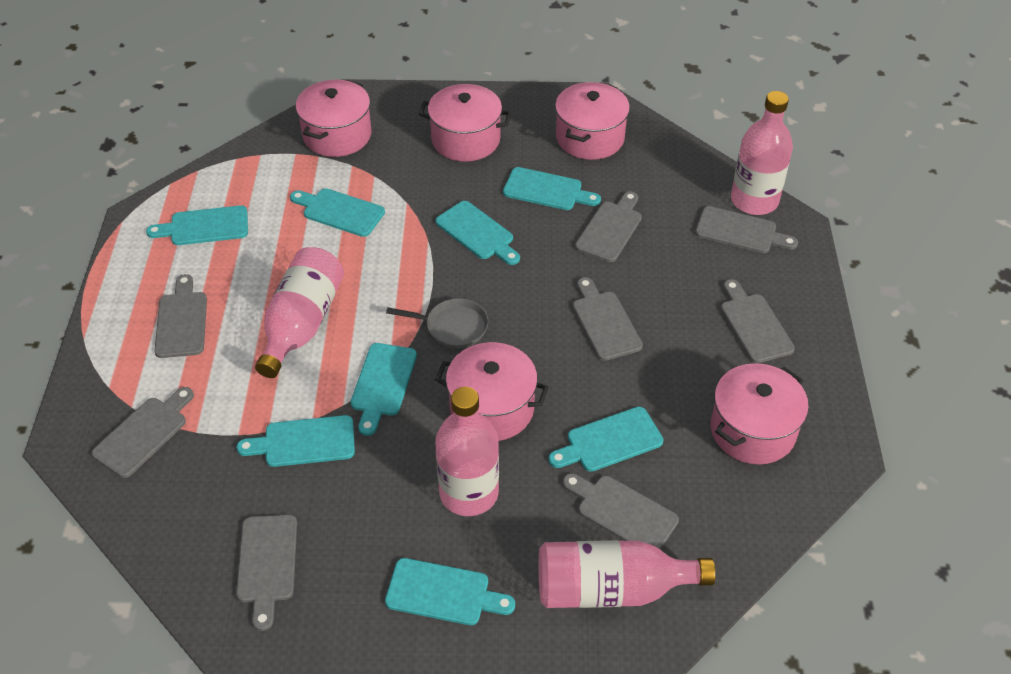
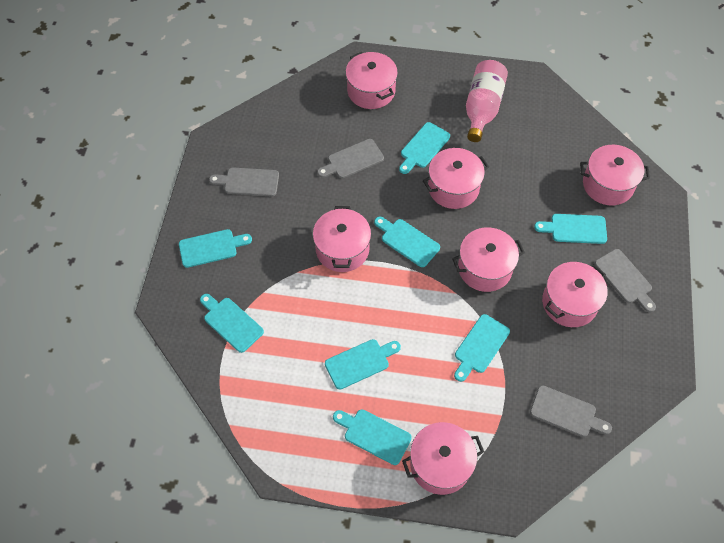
grey cutting board: [92,387,194,478] [154,274,207,358] [236,515,297,631] [563,473,679,549] [572,277,643,361] [575,191,642,262] [695,206,798,253] [721,279,795,363] = 8 -> [209,168,279,197] [317,139,384,178] [530,385,612,437] [595,249,656,313] = 4
grey pan: [386,298,489,348] = 1 -> none = 0
pink bottle: [255,247,344,378] [435,387,499,516] [539,540,716,608] [731,91,793,215] = 4 -> [466,60,508,142] = 1
pink pot: [296,80,371,157] [419,84,511,162] [435,342,549,441] [555,82,630,160] [711,363,809,465] = 5 -> [313,206,371,272] [346,52,398,109] [402,422,484,495] [423,148,489,209] [452,228,525,292] [542,262,608,327] [580,145,650,205] = 7

